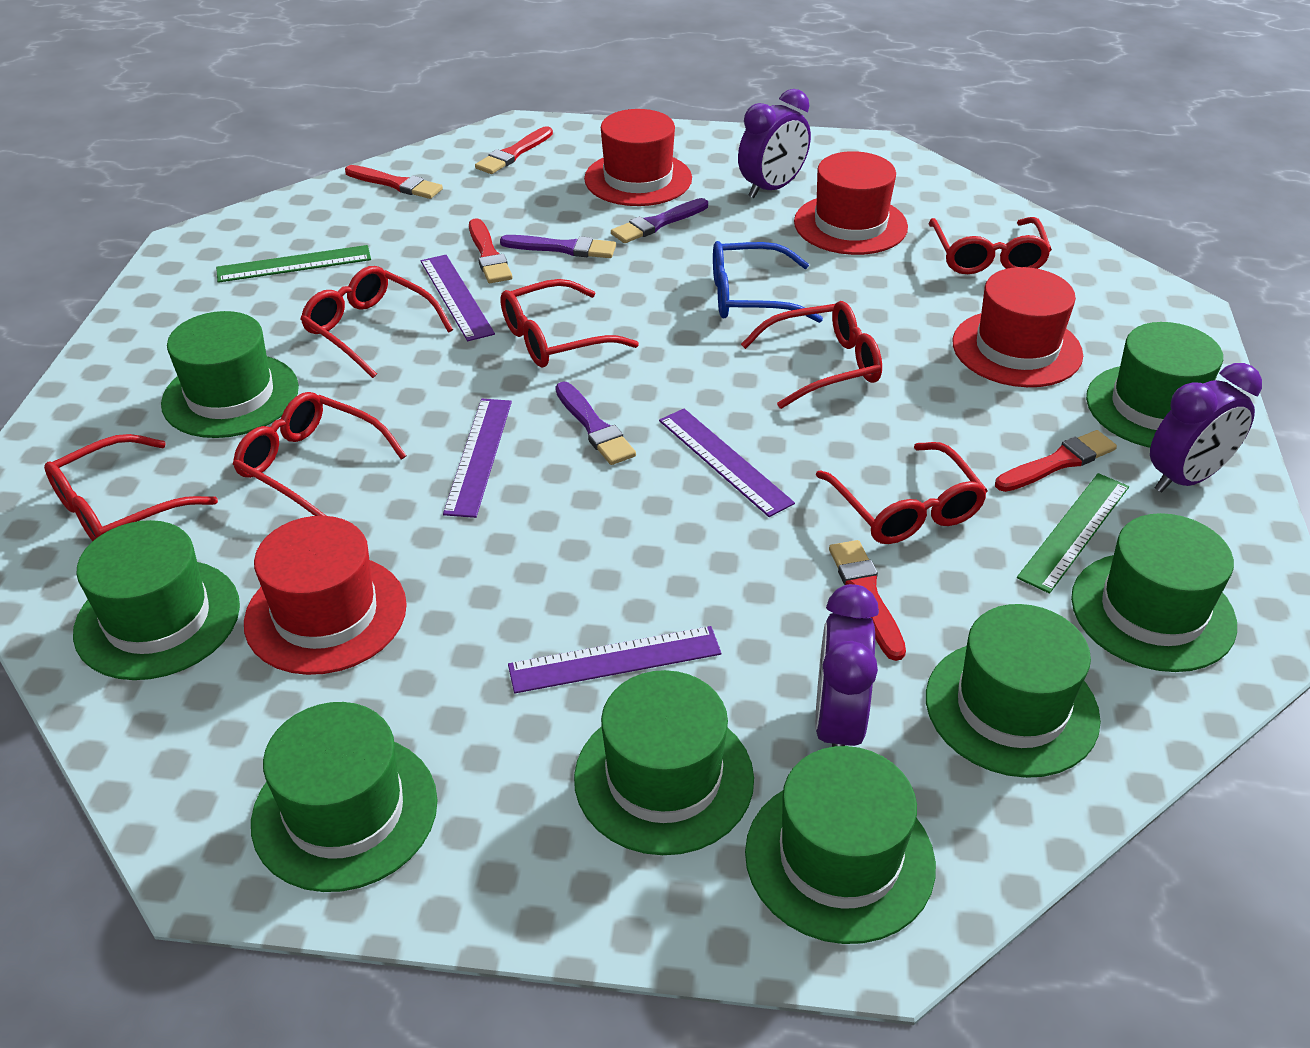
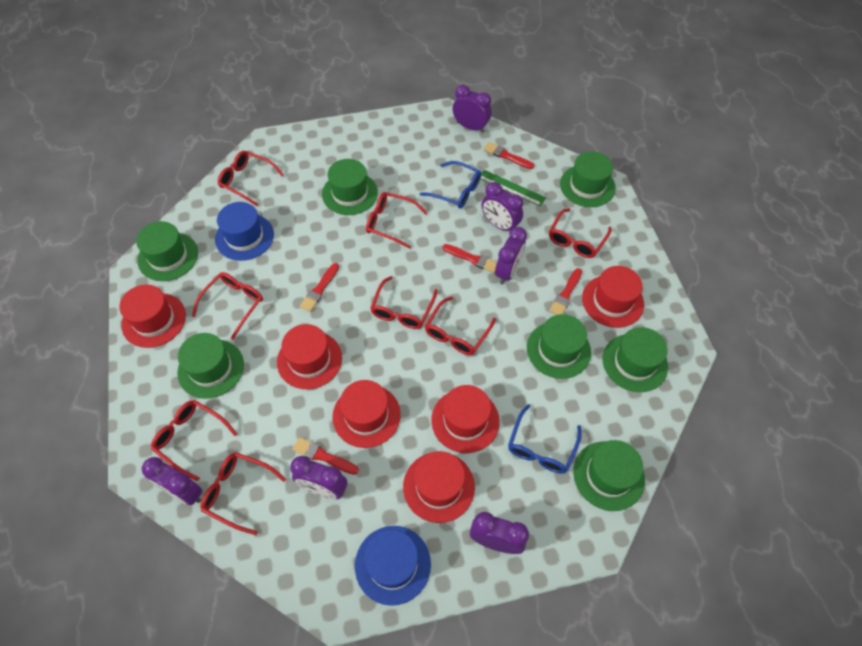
blue glasses: [713,241,823,323] = 1 -> [420,161,481,209] [508,404,582,474] = 2
blue hat: none = 0 -> [215,202,274,261] [355,526,431,606] = 2
green hat: [73,520,240,680] [161,311,299,438] [251,702,438,892] [574,670,754,855] [745,746,936,944] [926,604,1101,778] [1071,513,1237,672] [1086,322,1223,448] = 8 -> [136,221,198,281] [177,333,244,399] [322,159,378,215] [527,314,591,379] [560,151,616,207] [573,440,645,511] [603,327,668,392] = 7
green ruler: [216,245,371,283] [1017,473,1129,594] = 2 -> [480,170,546,206] = 1
purple brush: [500,235,616,258] [555,382,636,465] [611,198,708,243] = 3 -> none = 0
purple clock: [738,89,811,198] [815,584,879,747] [1150,363,1262,493] = 3 -> [142,457,202,505] [290,456,347,499] [453,85,492,133] [470,512,529,554] [482,182,523,231] [495,227,527,284] = 6
purple ruler: [421,255,495,341] [443,399,512,518] [508,626,722,693] [659,409,795,517] = 4 -> none = 0
red glasses: [44,434,218,541] [233,392,407,516] [300,266,454,378] [500,279,639,368] [741,301,882,409] [816,442,988,544] [929,217,1052,274] = 7 -> [151,400,237,481] [192,272,263,340] [201,452,286,535] [218,151,284,206] [366,192,427,249] [370,276,437,329] [425,296,496,355] [549,208,611,258] = 8
red hat: [244,516,407,675] [584,109,692,206] [794,151,908,255] [953,267,1083,387] = 4 -> [119,285,186,348] [277,324,342,389] [332,380,401,448] [403,451,475,523] [431,385,500,453] [582,266,644,328] = 6

